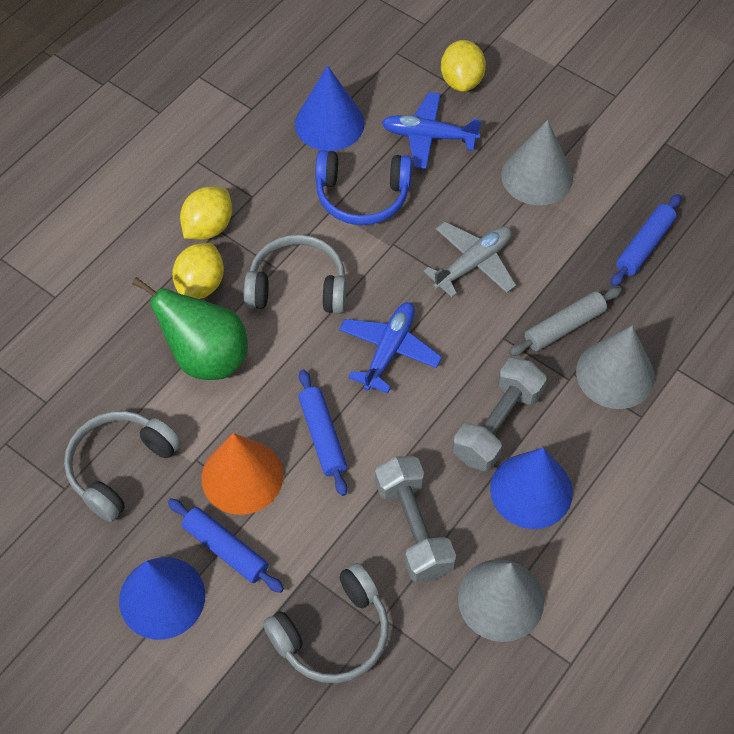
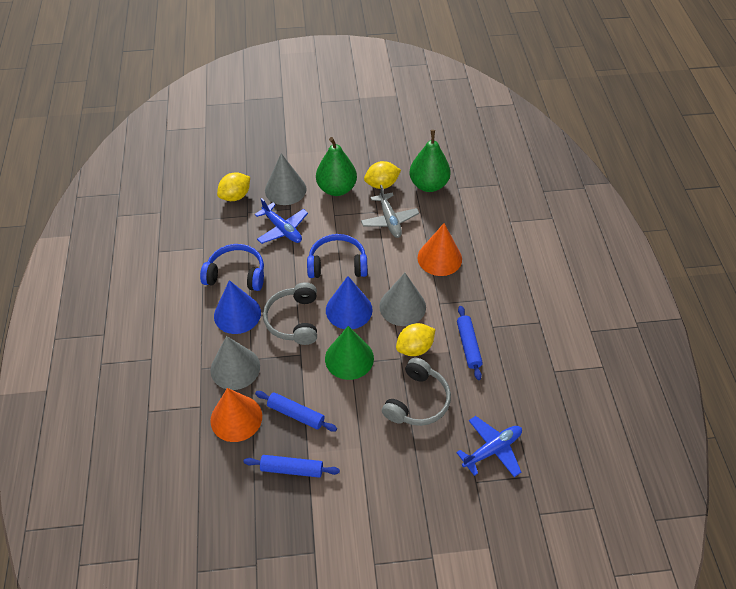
blue cone: [119,557,205,640] [295,65,365,151] [490,448,573,529] = 3 -> [214,280,261,334] [326,276,373,329] = 2
blue headphones: [315,150,412,225] = 1 -> [200,244,264,291] [307,234,368,278] = 2
green cone: none = 0 -> [325,326,374,380] = 1
green pear: [132,277,248,380] = 1 -> [316,137,357,196] [410,130,450,192] = 2
grey dumbbell: [375,456,456,582] [453,358,547,472] = 2 -> none = 0
grey headphones: [64,411,181,522] [244,235,346,314] [263,563,389,683] = 3 -> [263,282,317,345] [382,358,451,426] = 2
grey rolling pin: [509,287,622,356] = 1 -> none = 0
orange cone: [201,433,283,515] = 1 -> [210,388,262,442] [418,223,462,276] = 2

